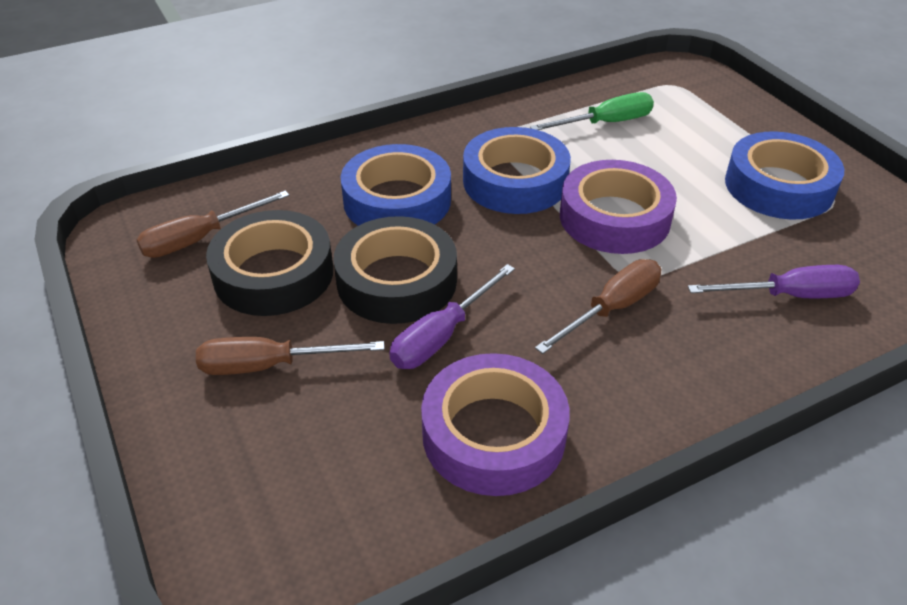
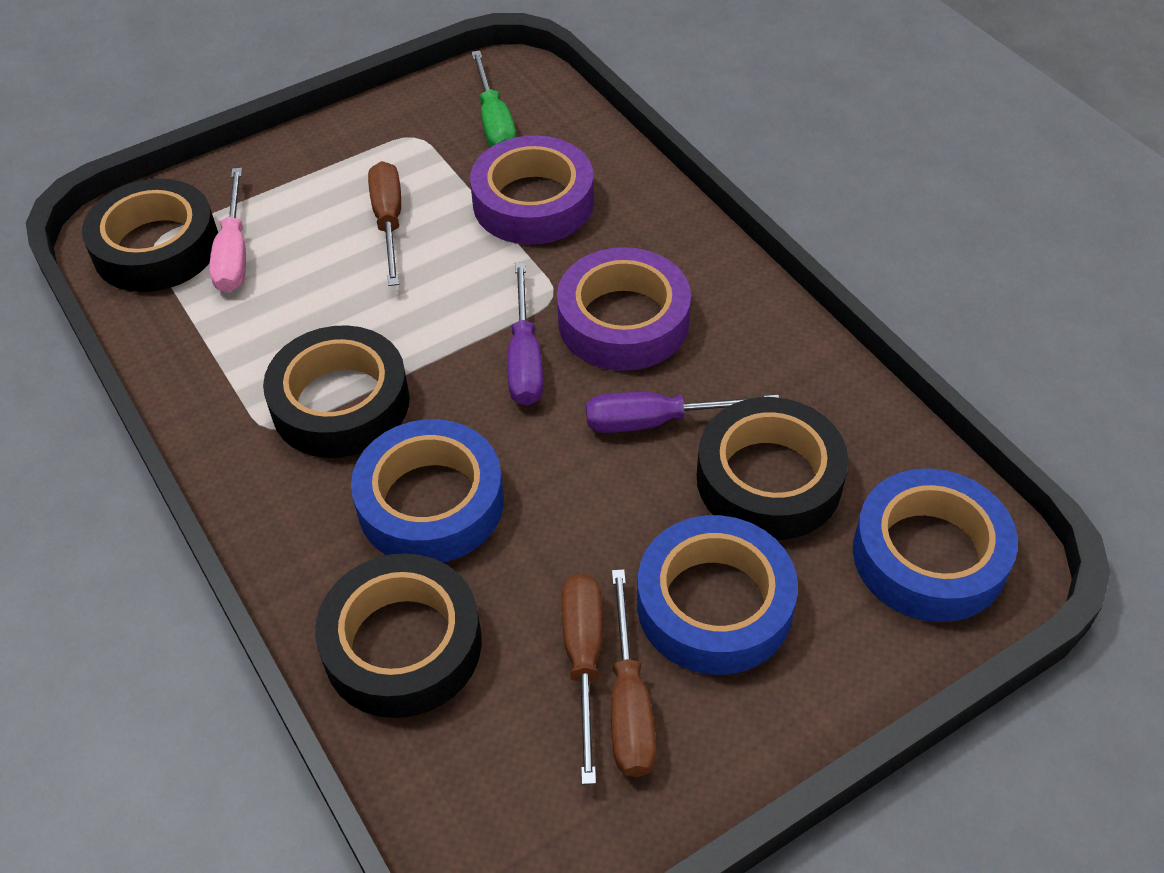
black tape: [206,210,333,316] [333,216,457,324] = 2 -> [82,179,218,292] [263,325,410,458] [315,553,482,718] [697,397,848,540] = 4
pink screwdriver: none = 0 -> [209,168,246,293] = 1

